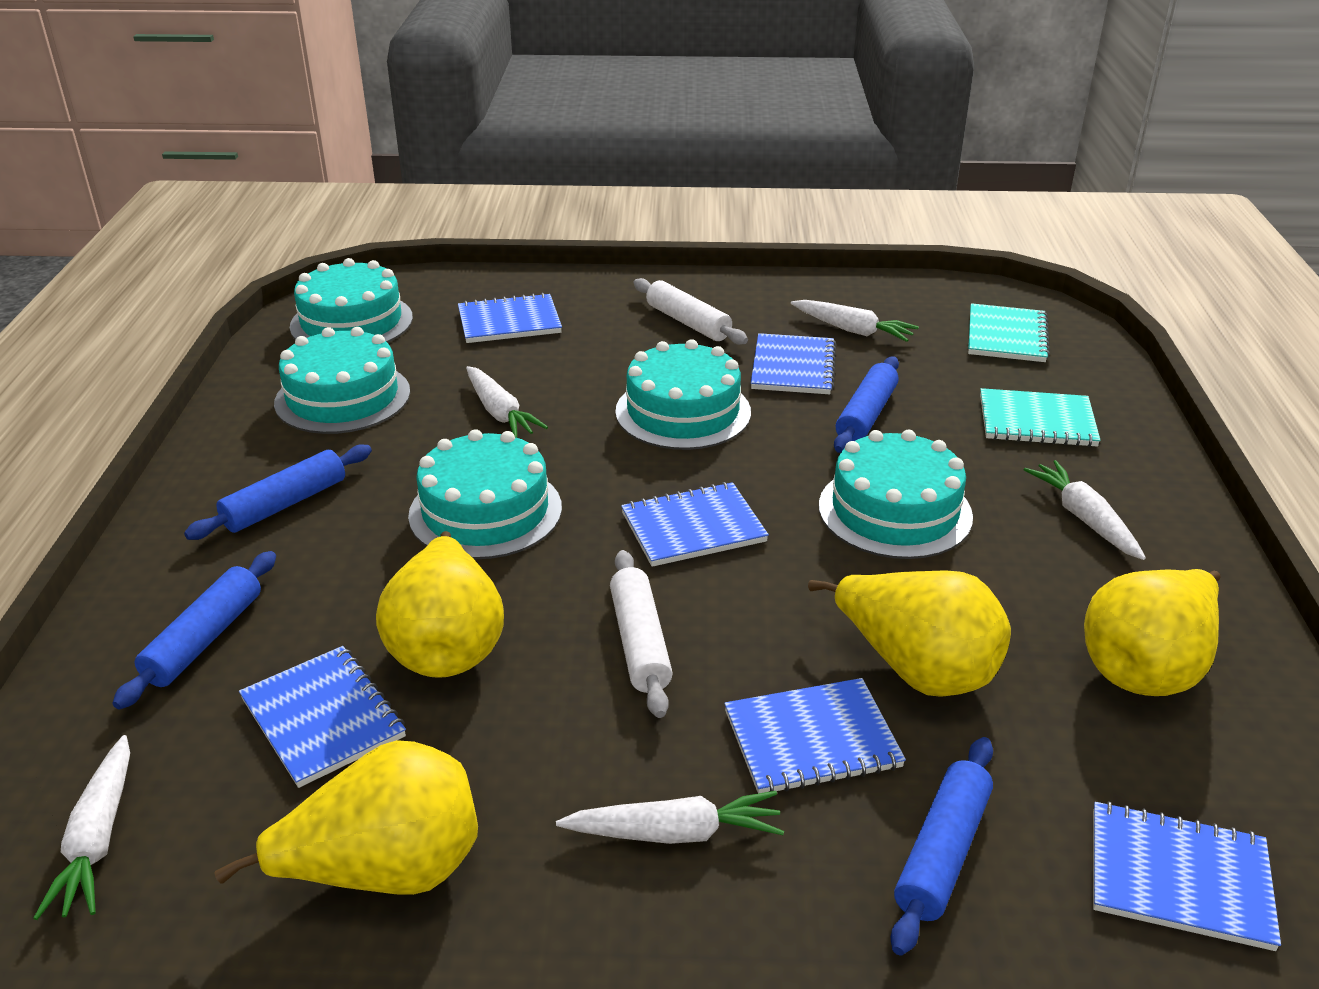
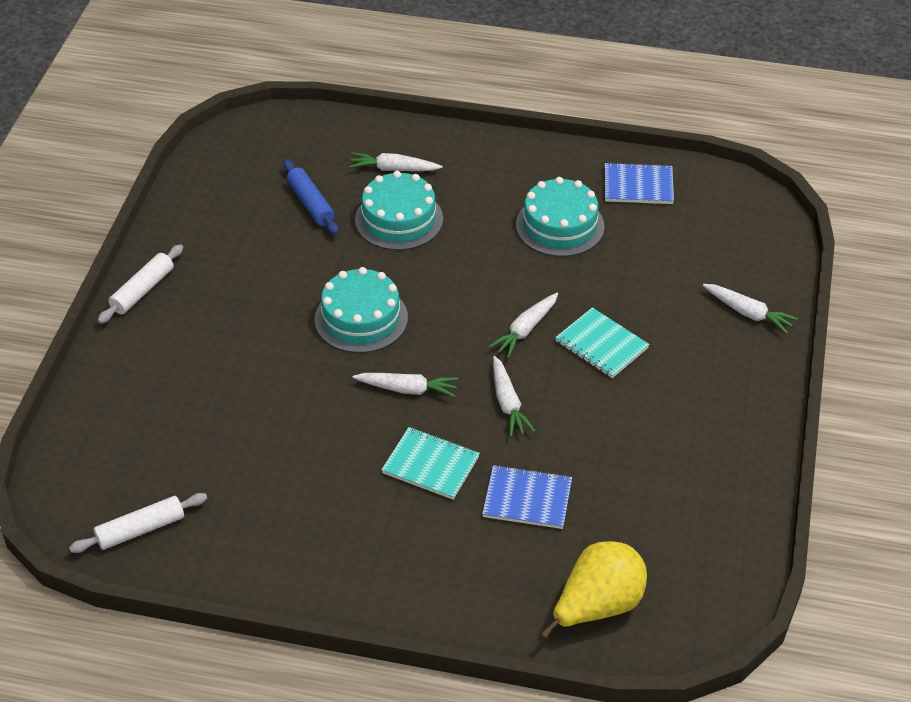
blue notebook: [239,646,406,788] [458,293,562,343] [621,482,769,567] [724,678,906,794] [751,333,836,394] [1093,801,1281,951] = 6 -> [482,465,572,529] [605,162,674,204] = 2
blue rolling pin: [112,551,276,709] [184,444,372,540] [834,357,899,453] [891,737,993,956] = 4 -> [283,160,339,235] = 1
turquoise cake: [274,327,410,434] [290,258,413,343] [408,429,562,559] [615,339,751,450] [819,430,973,559] = 5 -> [315,267,408,353] [355,171,443,250] [516,177,604,257] = 3
yellow pear: [214,740,478,895] [376,531,504,678] [808,570,1011,697] [1084,569,1220,696] = 4 -> [541,541,647,638] = 1

